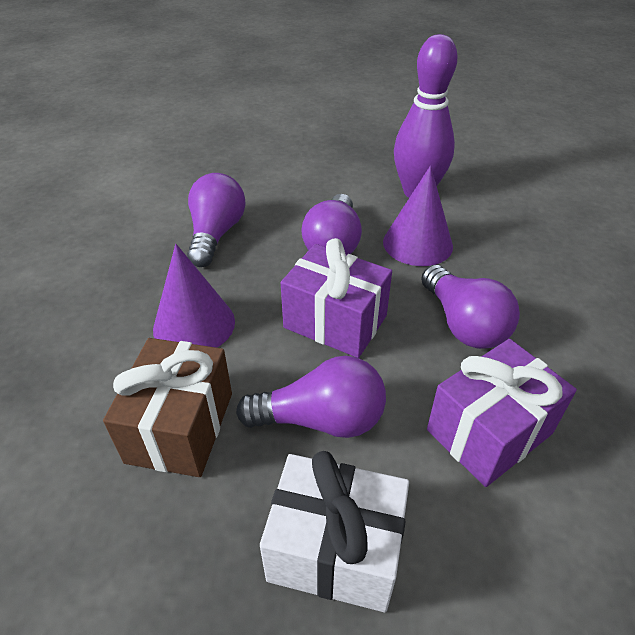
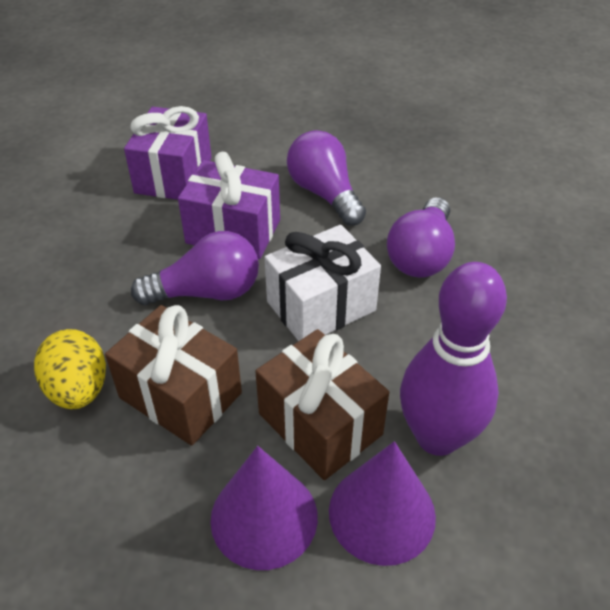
brown gift: [103,338,232,477] = 1 -> [105,305,242,446] [255,329,389,480] = 2
purple light bulb: [187,173,246,267] [236,356,386,438] [301,194,362,255] [421,265,520,349] = 4 -> [131,231,259,305] [287,130,366,226] [387,197,455,278] = 3
yellow egg: none = 0 -> [34,329,106,409] = 1

